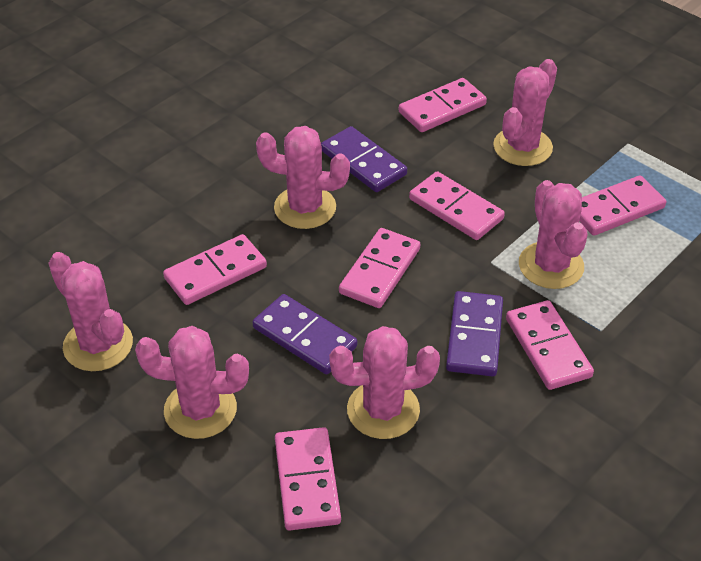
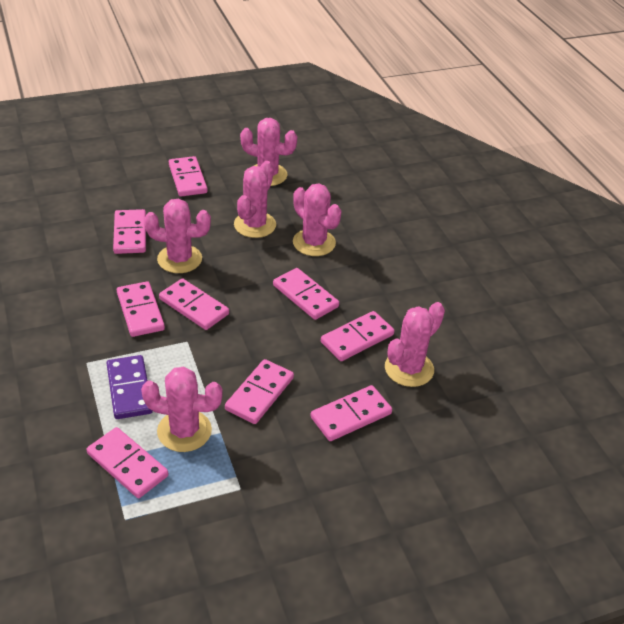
pink domino: [163,234,267,305] [275,427,341,531] [339,228,420,308] [399,78,487,132] [409,171,505,240] [506,300,594,390] [579,175,666,236] = 7 -> [87,427,168,498] [113,209,146,254] [117,281,165,337] [159,278,229,330] [169,156,208,197] [225,359,294,424] [273,268,339,320] [310,385,392,441] [321,311,394,361] = 9
purple domino: [253,294,357,374] [321,126,407,192] [446,291,503,376] = 3 -> [106,355,153,419] = 1

